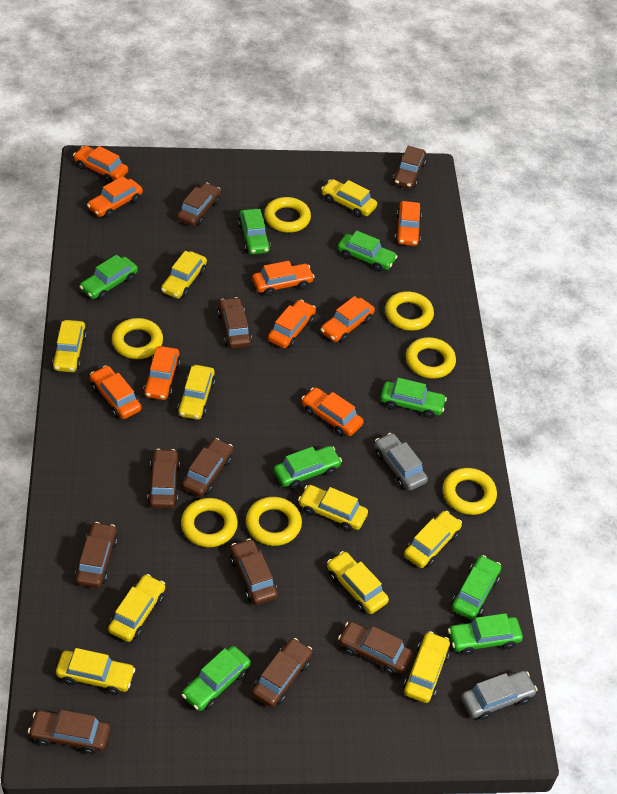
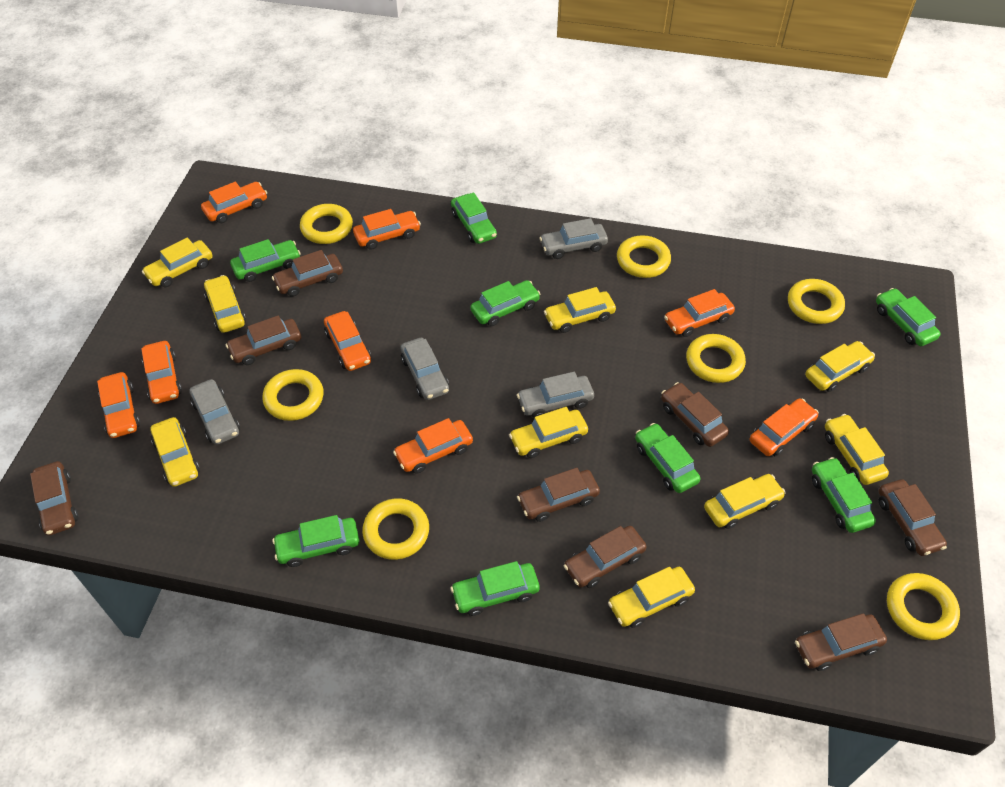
brown car: [28,710,110,755] [75,522,118,588] [147,449,180,509] [177,183,221,226] [182,438,233,497] [218,297,252,349] [230,539,278,605] [252,638,312,707] [338,622,413,675] [393,146,426,189] = 10 -> [30,461,78,536] [226,315,301,365] [272,250,343,297] [517,468,600,522] [564,526,647,588] [661,382,729,447] [795,613,887,671] [878,479,947,556] = 8
grey car: [375,433,428,491] [461,671,537,720] = 2 -> [189,379,240,445] [400,338,449,400] [517,372,594,418] [540,218,608,259] = 4
orange car: [73,146,128,183] [87,176,143,218] [90,365,141,419] [143,346,180,400] [252,261,314,296] [268,300,316,349] [301,387,364,436] [321,296,375,343] [395,201,422,246] = 9 -> [97,372,140,438] [141,341,182,404] [201,181,267,223] [324,311,371,371] [353,209,421,250] [393,418,473,474] [664,289,735,337] [750,398,819,457] = 8
yellow car: [52,320,87,372] [56,648,135,695] [108,574,165,642] [161,251,207,299] [178,365,215,420] [298,485,368,532] [321,179,377,218] [327,551,389,614] [404,511,462,568] [404,631,450,703] = 10 -> [142,238,213,287] [150,417,200,487] [204,275,246,333] [509,407,588,458] [544,287,616,333] [608,567,695,628] [704,474,786,529] [805,341,875,392] [825,414,889,485] = 9

